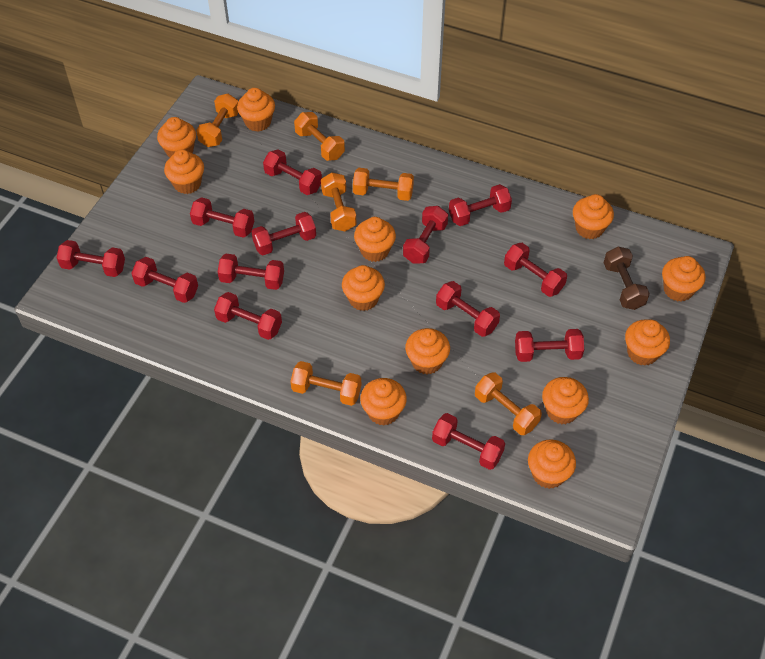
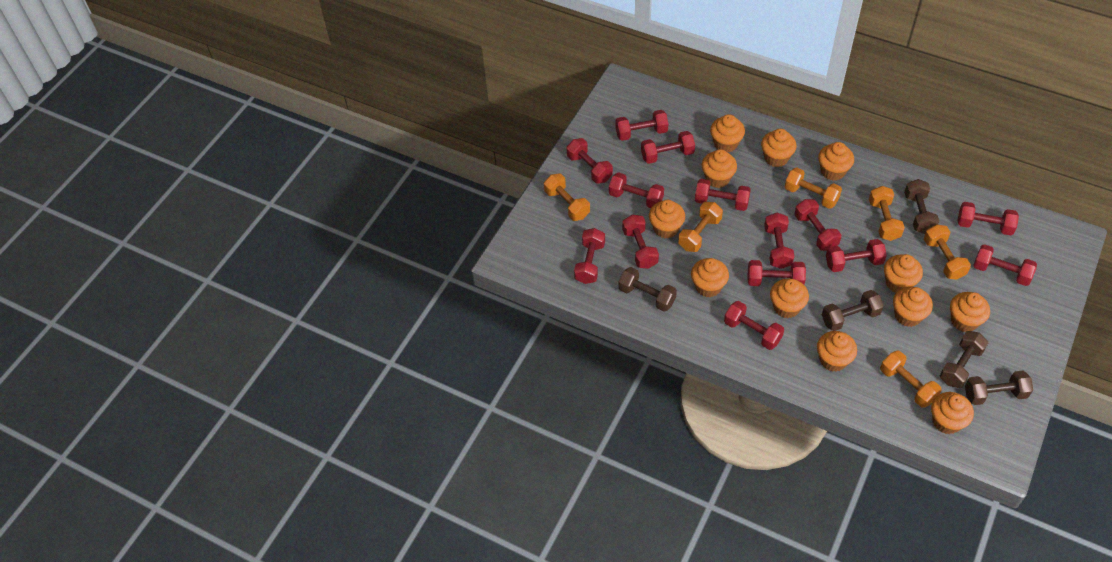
brown dumbbell: [604,247,650,310] = 1 -> [618,267,677,312] [822,290,884,331] [904,179,939,234] [940,331,989,388] [965,370,1033,405] = 5
red dumbbell: [57,240,125,277] [131,257,198,303] [190,197,254,238] [214,292,282,340] [218,254,284,290] [252,212,316,255] [263,149,322,195] [403,206,448,264] [432,413,505,470] [436,281,500,337] [449,184,512,226] [504,243,567,297] [515,329,584,362] = 13 -> [566,138,613,184] [574,228,605,284] [609,172,664,208] [615,110,668,141] [622,215,659,269] [641,131,695,164] [695,179,751,211] [724,301,784,350] [747,260,806,286] [764,213,794,269] [795,199,841,251] [826,239,887,272] [957,202,1019,235] [973,244,1037,286] = 14

